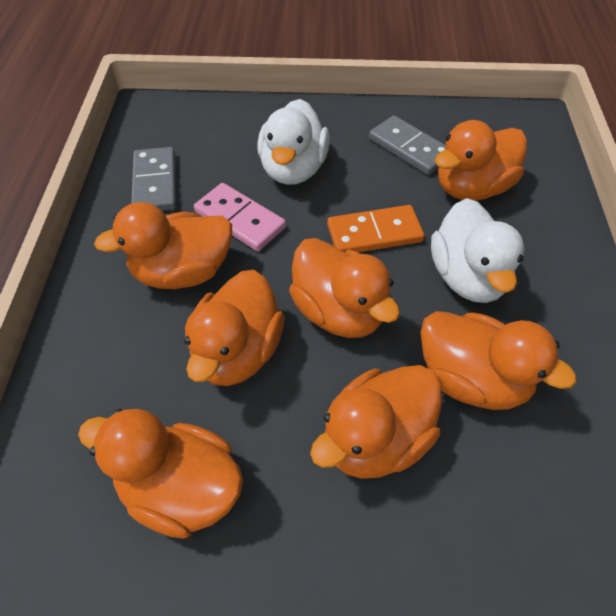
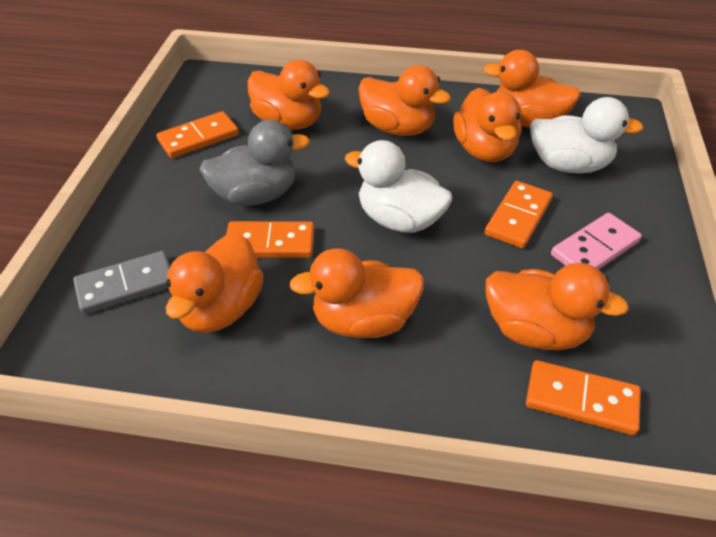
grey domino: [131,147,176,211] [369,115,446,175] = 2 -> [73,251,170,314] = 1
grey duck: none = 0 -> [199,120,310,206] = 1
orange domino: [327,205,424,253] = 1 -> [156,111,239,158] [226,221,314,258] [484,181,553,249] [526,360,641,435] = 4

